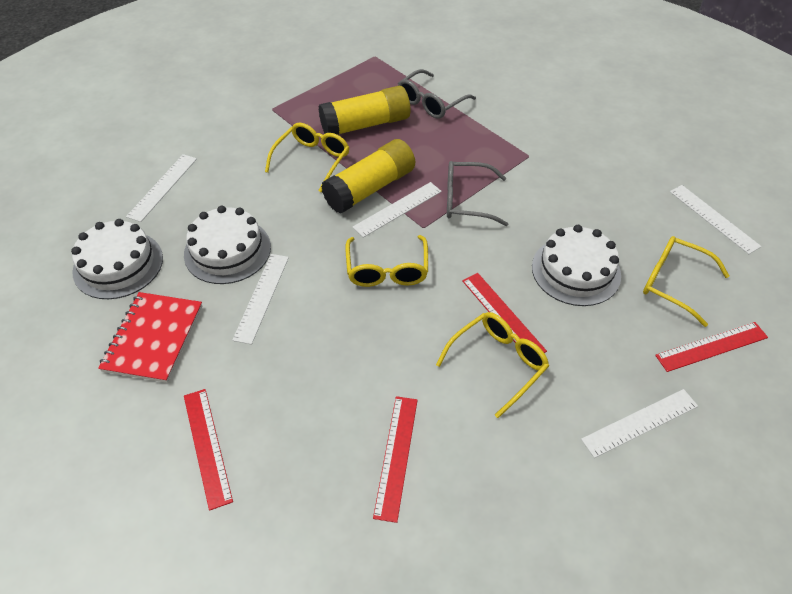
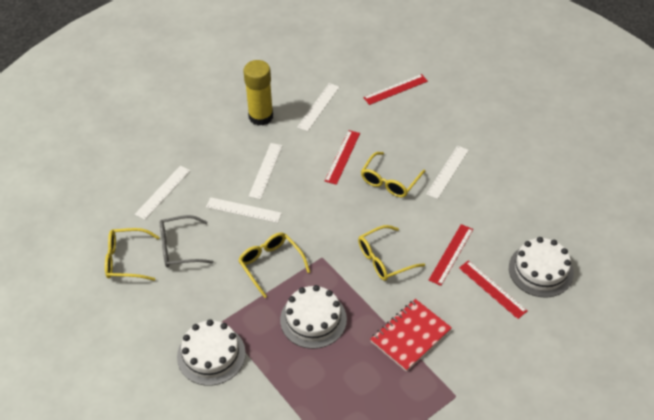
grey glasses: [398,69,476,119] [447,161,508,226] = 2 -> [160,215,214,267] = 1
yellow glue stick: [319,86,410,135] [321,139,415,214] = 2 -> [243,60,273,126] = 1

